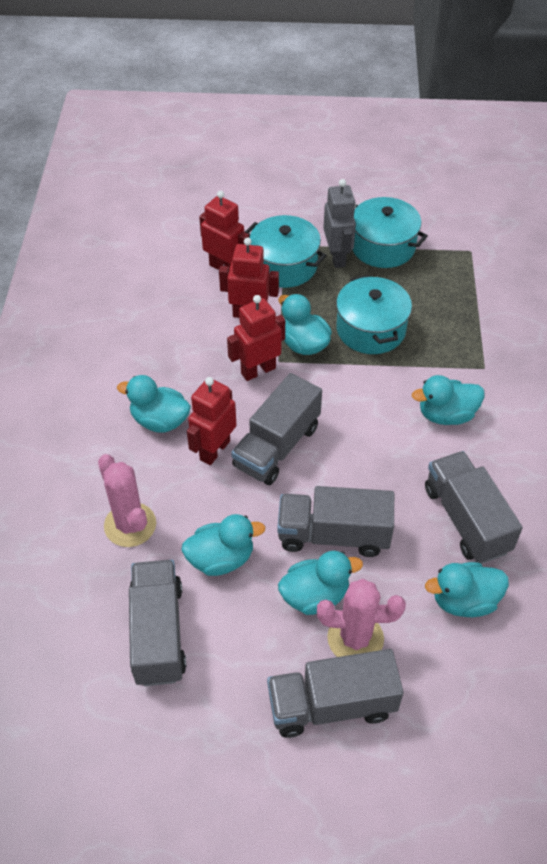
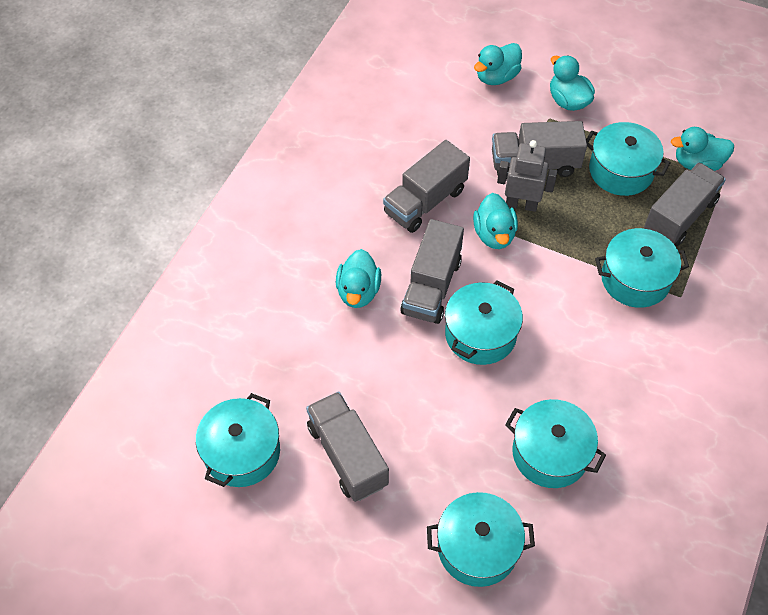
pink cactus: [98,454,156,547] [317,579,406,657] = 2 -> none = 0
red robot: [187,377,236,465] [199,191,249,270] [219,238,279,318] [227,295,285,381] = 4 -> none = 0
turquoise duck: [117,375,191,433] [181,514,265,576] [278,294,332,355] [278,551,363,615] [412,375,484,425] [425,562,509,617] = 6 -> [336,249,381,308] [473,193,518,249] [474,43,522,85] [550,55,595,111] [671,127,734,171] = 5
turquoise pot: [245,215,327,288] [336,275,412,354] [353,197,428,268] = 3 -> [196,393,280,487] [427,492,535,587] [445,280,523,365] [505,399,606,488] [586,122,671,196] [595,228,689,308] = 6

